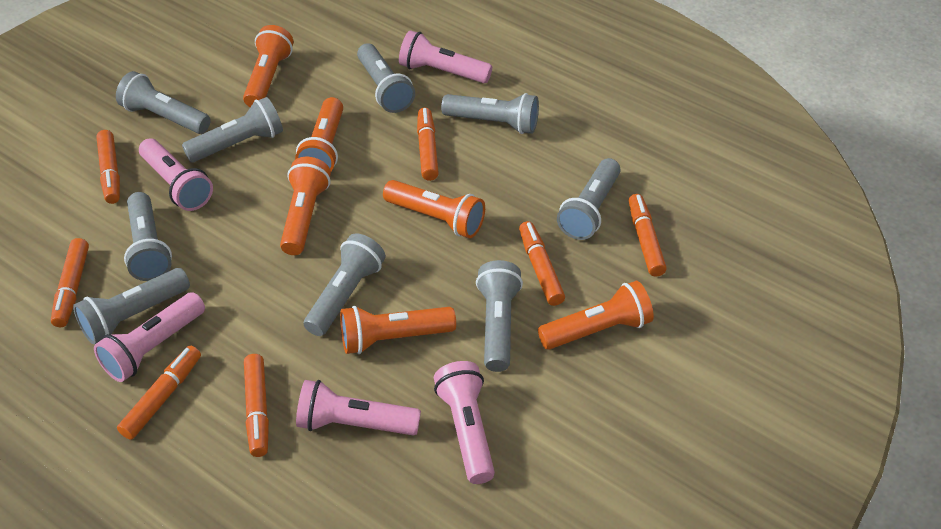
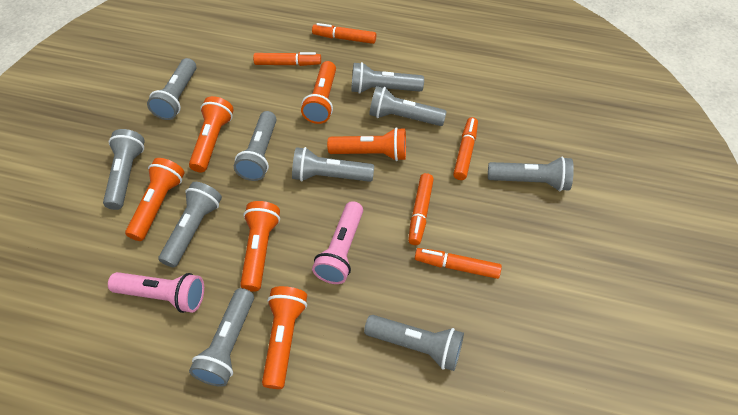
grey flashlight: [73,268,190,345] [116,71,211,134] [124,192,172,281] [182,97,283,162] [304,233,385,336] [357,43,415,113] [441,93,539,134] [476,260,523,372] [557,158,621,240] = 9 -> [103,129,144,210] [147,58,197,120] [159,182,222,267] [189,288,254,387] [234,111,277,181] [292,147,374,182] [351,62,424,94] [364,315,464,371] [369,86,447,126] [488,157,574,191] = 10
orange marker: [51,238,89,327] [96,130,120,204] [117,346,201,440] [244,354,269,457] [417,108,439,181] [519,221,565,306] [629,194,667,276] = 7 -> [253,52,321,66] [312,23,376,44] [408,173,434,245] [415,248,502,279] [453,117,478,180] = 5
pink flashlight: [94,292,205,382] [139,138,213,211] [296,380,421,436] [399,30,492,83] [434,361,495,484] = 5 -> [108,272,204,313] [312,201,363,284] = 2

